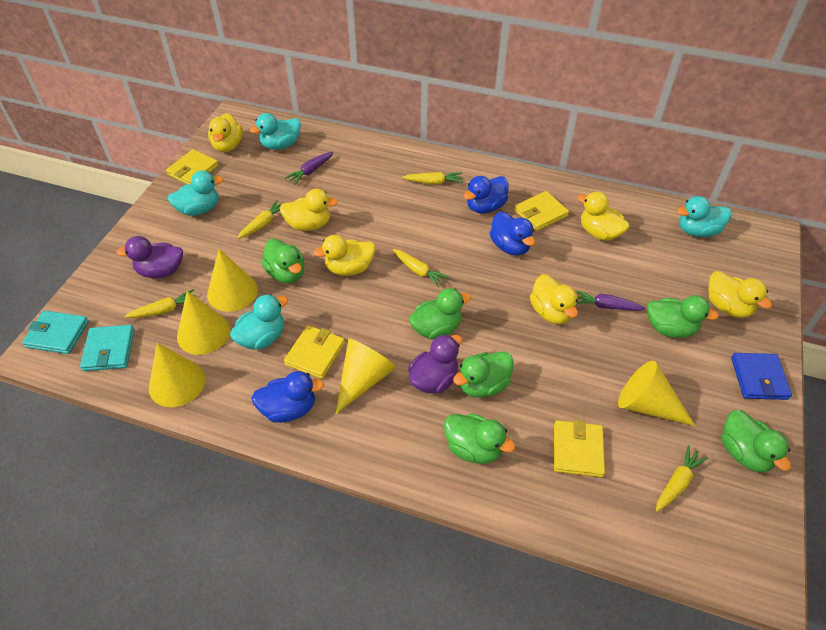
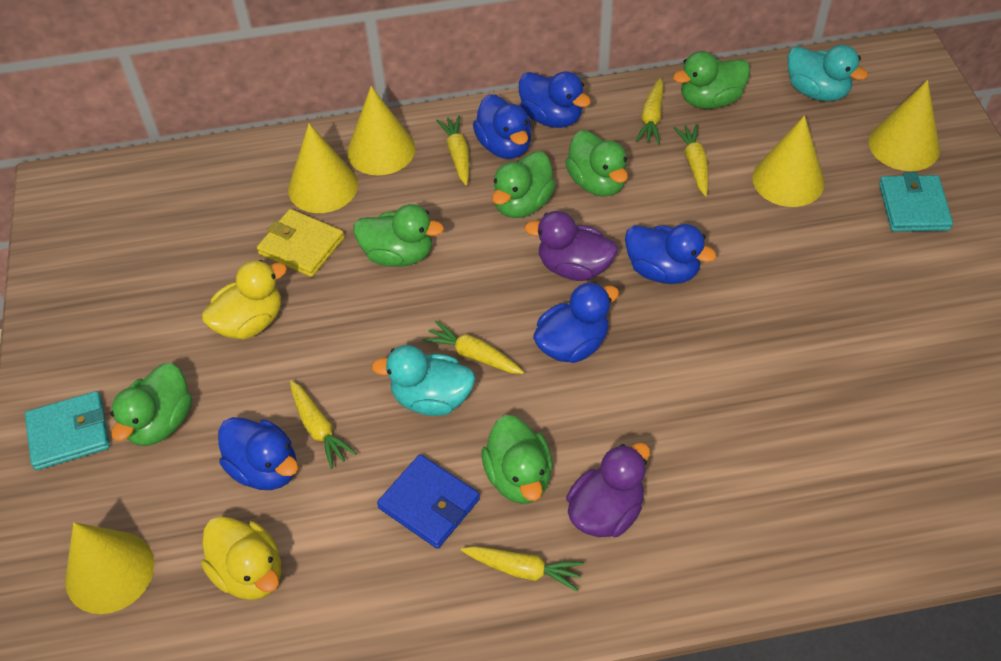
blue duck: [251,371,324,423] [464,176,509,214] [490,212,535,256] = 3 -> [218,417,298,490] [473,94,532,159] [519,71,591,128] [533,282,619,363] [625,224,716,284] = 5
purple carrot: [285,152,334,185] [575,291,646,311] = 2 -> none = 0
turquoise duck: [168,170,223,216] [230,294,288,350] [250,113,301,150] [677,196,731,237] = 4 -> [372,345,475,416] [788,45,868,101] = 2
yellow carrot: [124,289,196,318] [237,200,283,239] [393,249,449,288] [402,172,463,184] [656,445,708,512] = 5 -> [290,380,357,469] [422,321,524,374] [436,115,470,185] [461,546,584,592] [635,78,664,145] [673,124,709,196] = 6
yellow duck: [208,113,243,152] [280,189,338,231] [313,235,375,276] [530,274,578,324] [578,192,630,241] [708,271,772,318] = 6 -> [201,516,281,600] [202,260,287,339] = 2
yellow wallet: [166,149,219,184] [284,325,345,379] [514,191,569,231] [554,420,605,477] = 4 -> [257,209,344,277] = 1

